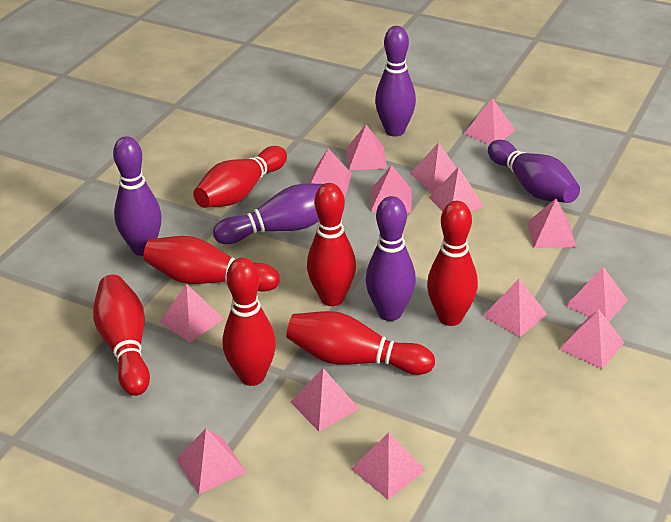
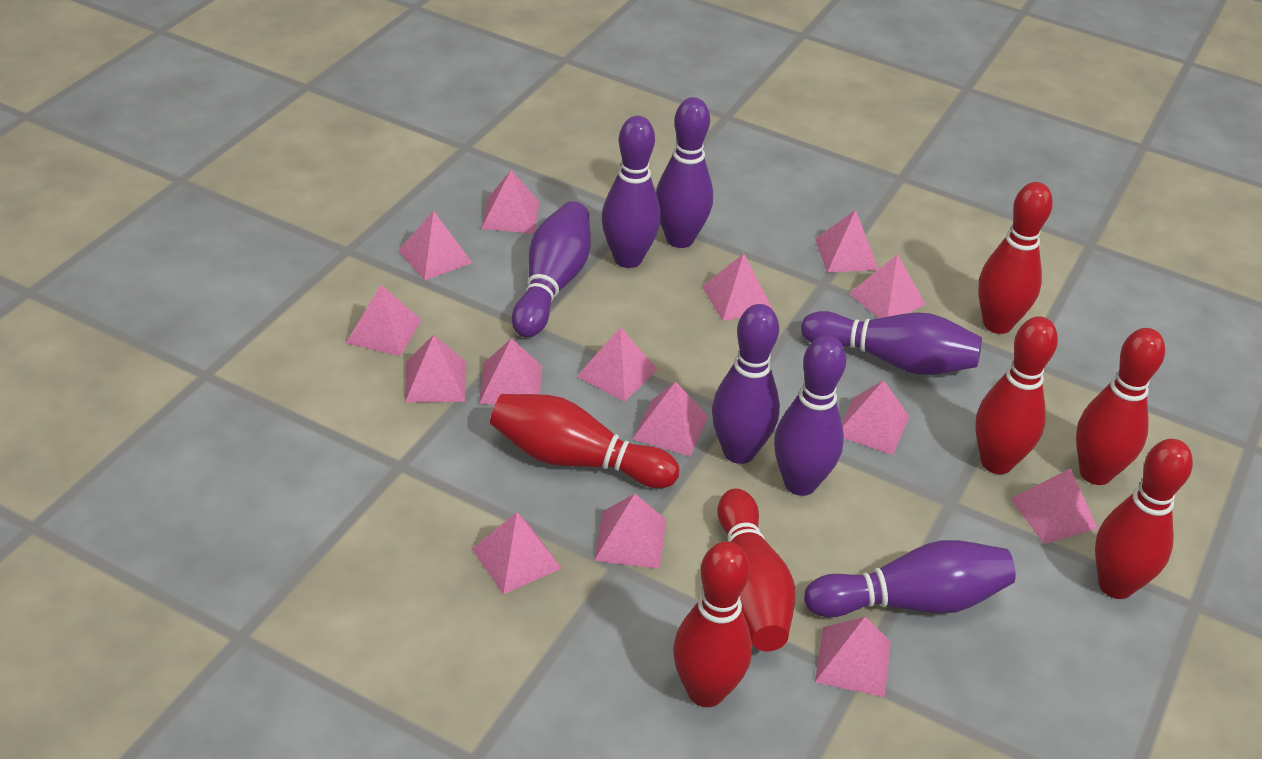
pink pyramid: [160,284,224,343] [176,428,246,494] [290,368,359,431] [309,149,352,196] [346,124,387,170] [351,432,425,499] [370,165,411,213] [410,142,457,193] [429,167,484,212] [464,98,516,144] [483,279,547,337] [527,199,576,248] [560,309,625,369] [566,267,628,322] = 14 -> [346,285,421,356] [398,211,472,281] [405,335,466,403] [472,512,562,594] [479,338,542,405] [481,170,540,234] [577,327,658,402] [594,494,666,569] [632,382,708,456] [702,253,773,321] [815,210,878,273] [815,617,891,697] [842,380,910,455] [849,254,926,318] [1011,468,1098,544] = 15
purple bowling pin: [113,136,162,256] [213,184,323,244] [366,196,416,321] [375,26,416,136] [488,140,580,203] = 5 -> [512,201,591,337] [602,116,661,268] [656,97,713,248] [712,304,780,464] [774,335,846,496] [801,311,982,375] [804,540,1016,617] = 7

